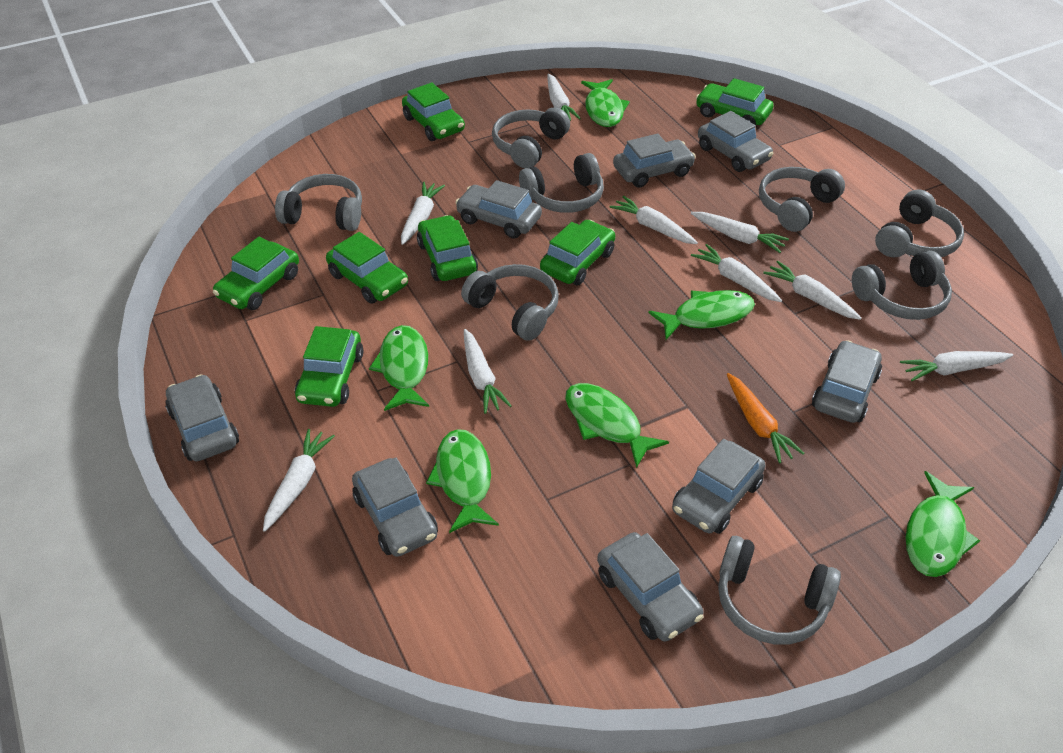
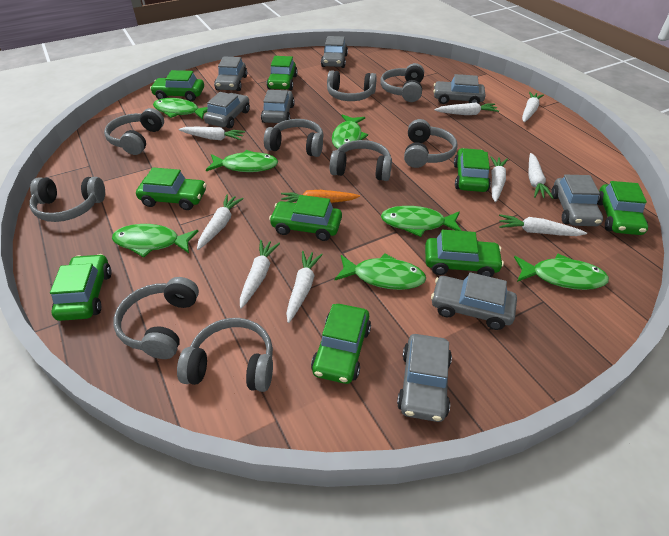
green car: [213,237,299,310] [295,326,363,407] [326,232,408,304] [402,82,465,141] [417,215,478,281] [540,220,615,285] [696,78,773,125] = 7 -> [50,254,112,321] [136,167,206,210] [150,70,204,101] [266,56,297,90] [269,195,342,241] [311,304,371,384] [425,230,504,277] [454,148,491,192] [597,181,648,235] = 9
green fish: [369,325,429,411] [426,429,499,533] [565,383,669,468] [581,79,630,127] [648,290,755,340] [905,471,980,577] = 6 -> [112,224,198,258] [153,98,207,120] [206,150,278,172] [332,114,368,149] [335,254,426,290] [381,206,462,237] [514,254,609,290] = 7
grey headphones: [275,174,362,231] [461,264,559,341] [492,107,570,168] [519,153,604,213] [718,536,841,645] [759,167,845,232] [852,251,952,320] [875,190,964,257] = 8 -> [29,177,105,222] [104,108,164,155] [113,277,199,359] [177,318,273,392] [264,119,324,157] [327,70,377,101] [330,140,392,181] [380,63,424,102] [404,119,458,168] = 9

